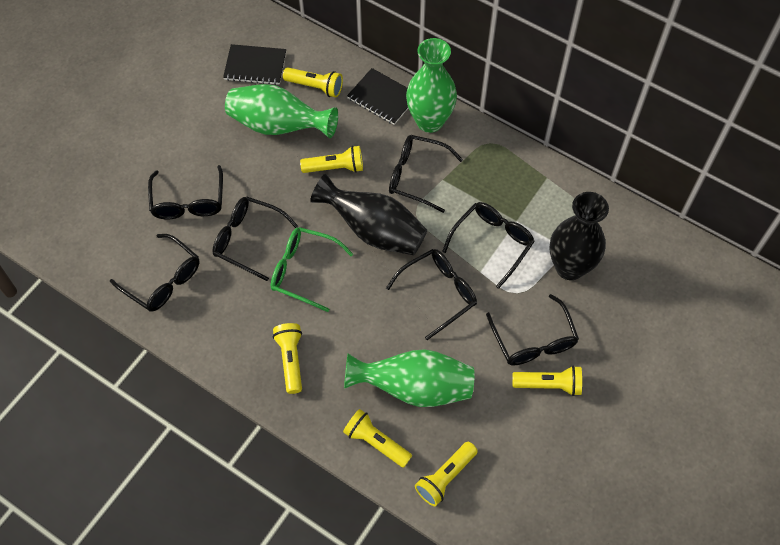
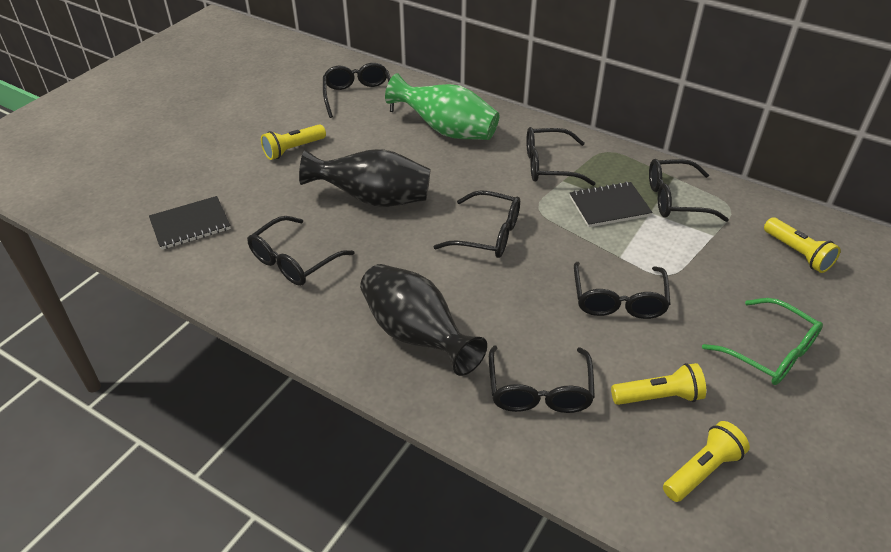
green vase: [225,84,338,138] [344,349,475,407] [406,38,457,133] = 3 -> [385,73,499,140] = 1
yellow flashlight: [273,323,302,394] [283,67,343,97] [300,146,363,173] [343,409,412,468] [415,442,478,506] [513,366,582,396] = 6 -> [261,124,326,160] [611,363,706,405] [663,421,750,502] [764,217,841,273] = 4

